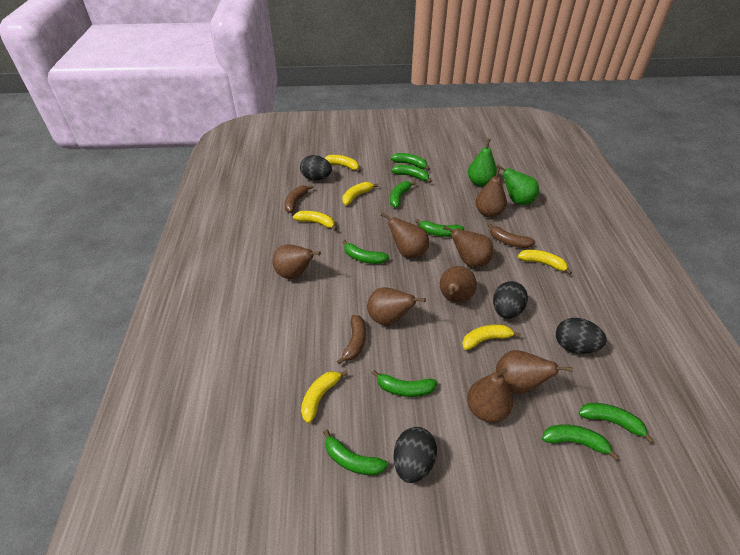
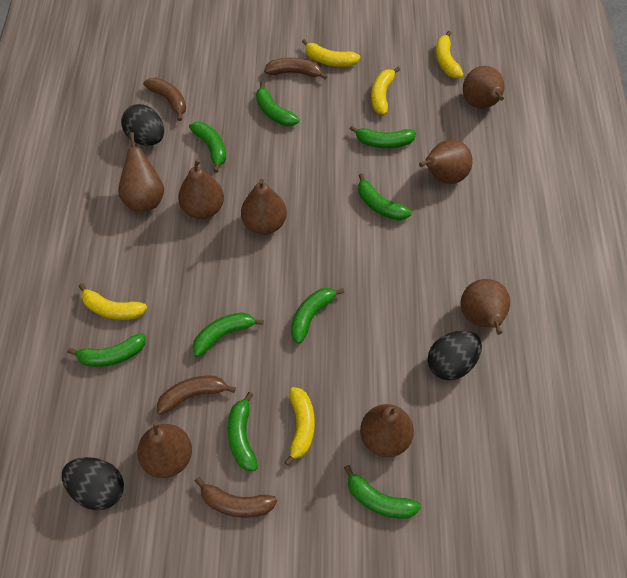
black egg: [300,155,332,181] [393,427,437,483] [493,281,528,319] [556,318,607,354] = 4 -> [62,457,124,510] [121,104,164,146] [428,330,482,381] = 3
brown banana: [285,185,313,213] [337,315,366,364] [487,223,535,248] = 3 -> [143,78,186,121] [157,375,236,415] [195,477,277,518] [264,58,327,80] = 4
green pear: [468,139,497,187] [496,164,539,205] = 2 -> none = 0
yellow banana: [293,211,337,231] [301,370,348,423] [325,155,361,172] [342,182,378,205] [462,324,521,350] [518,250,572,275] = 6 -> [79,283,147,320] [284,387,315,466] [302,39,360,67] [371,67,400,115] [436,31,463,78] = 5

